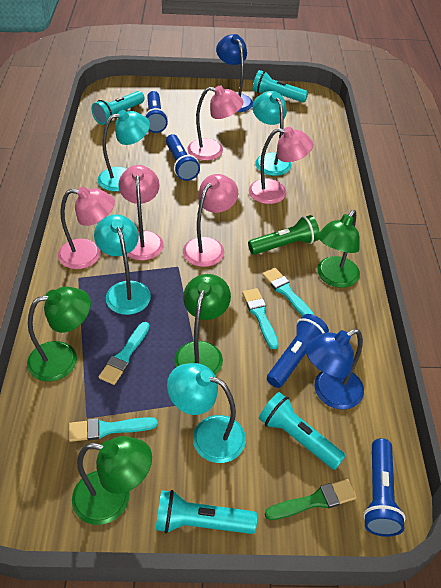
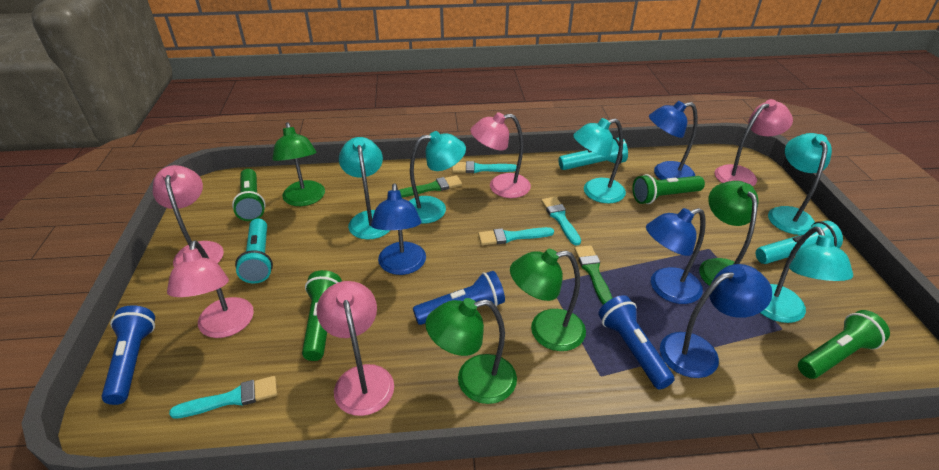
blue flashlight: [144,91,168,133] [166,134,200,181] [267,314,329,388] [363,438,406,537] = 4 -> [101,305,155,405] [413,271,505,325] [598,295,675,389] = 3
blue lamp: [216,34,253,112] [305,329,364,409] = 2 -> [371,183,426,275] [646,208,706,304] [649,101,698,180] [660,264,772,378] = 4
green brush: [265,479,357,520] = 1 -> [400,175,462,197] [575,245,612,305] = 2
green flashlight: [248,215,320,255] = 1 -> [232,169,266,221] [302,270,342,361] [632,174,705,204] [798,310,890,379] = 4
turquoise flashlight: [91,91,145,125] [155,490,257,534] [252,70,308,102] [259,392,346,470] = 4 -> [235,218,273,284] [558,137,628,170] [756,221,843,264] = 3
turquoise lamp: [94,214,151,315] [98,110,150,192] [167,363,246,463] [252,91,292,176] = 4 -> [339,137,390,240] [409,131,466,224] [573,118,626,203] [760,227,853,323] [768,133,832,235] = 5

